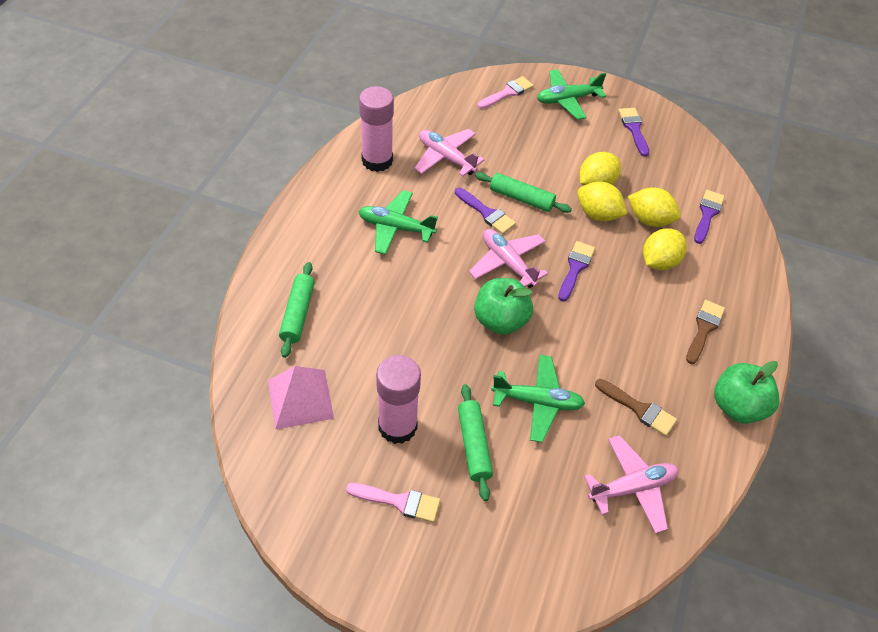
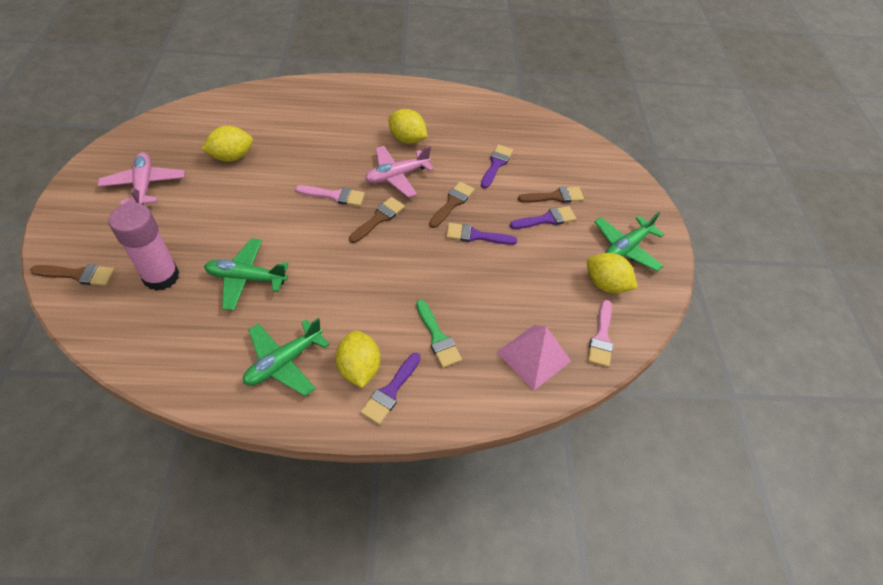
brown brush: [595,379,677,436] [686,300,725,364] = 2 -> [30,264,115,286] [349,197,405,243] [429,182,475,228] [518,187,584,203] = 4
green apple: [474,278,533,335] [714,361,780,424] = 2 -> none = 0
green brush: none = 0 -> [416,300,462,368] = 1
green rolling pin: [279,262,315,358] [458,384,493,501] [475,172,572,213] = 3 -> none = 0
pink glue stick: [359,86,394,172] [376,355,421,444] = 2 -> [109,203,179,291] = 1
pink plane: [414,129,485,177] [469,229,548,288] [584,435,679,533] = 3 -> [98,152,185,205] [365,146,434,198] = 2

